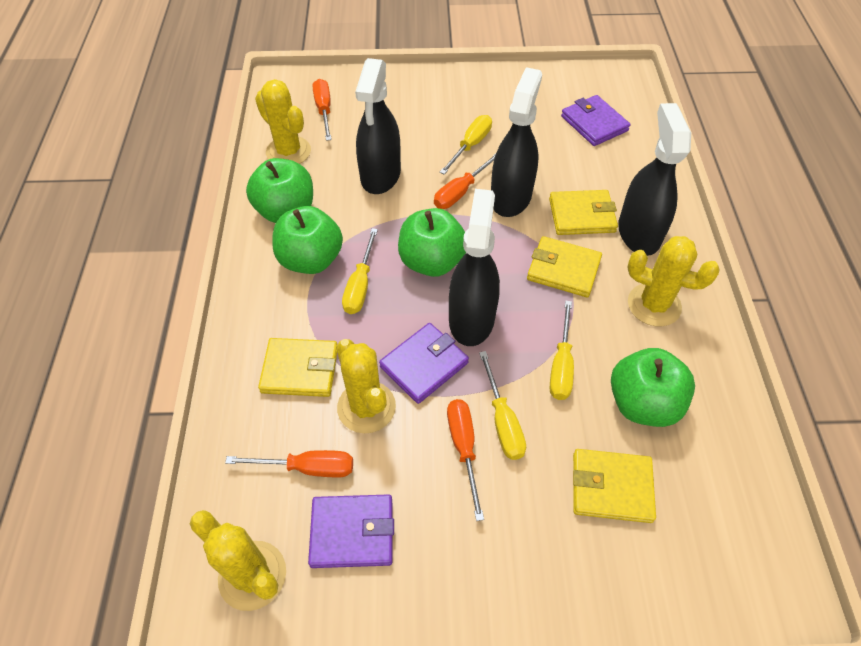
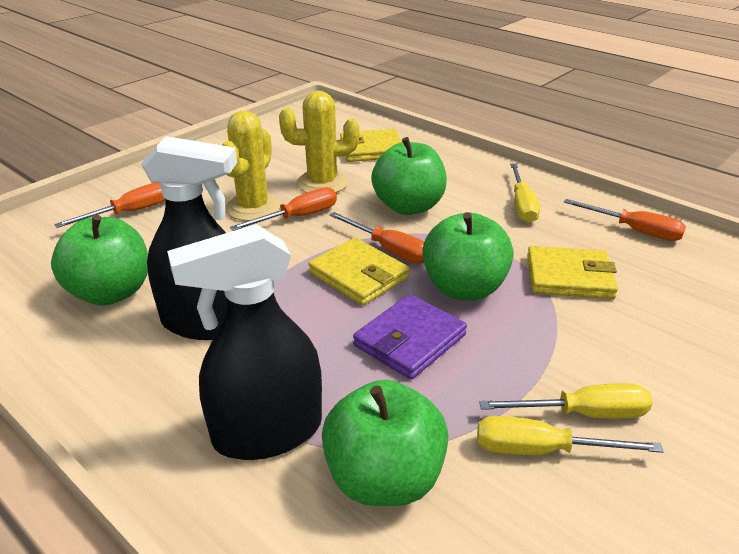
black spray bottle: [355,58,401,194] [449,189,500,346] [491,67,542,217] [618,103,691,256] = 4 -> [141,136,237,340] [167,224,322,460] = 2
purple wallet: [308,494,394,568] [379,323,469,404] [561,95,630,146] = 3 -> [353,294,467,380] = 1
yellow cactus: [190,510,286,611] [255,79,311,164] [337,339,396,433] [627,236,720,326] = 4 -> [222,111,281,221] [279,90,360,193] = 2
yellow screwdriver: [342,228,378,314] [440,115,492,175] [479,351,526,460] [550,300,574,400] = 4 -> [477,416,664,455] [479,383,653,418] [510,163,540,223] = 3
yellow wallet: [258,338,337,397] [527,236,602,297] [549,190,618,235] [573,449,656,523] = 4 -> [308,238,409,305] [340,129,402,162] [527,246,618,299] = 3

